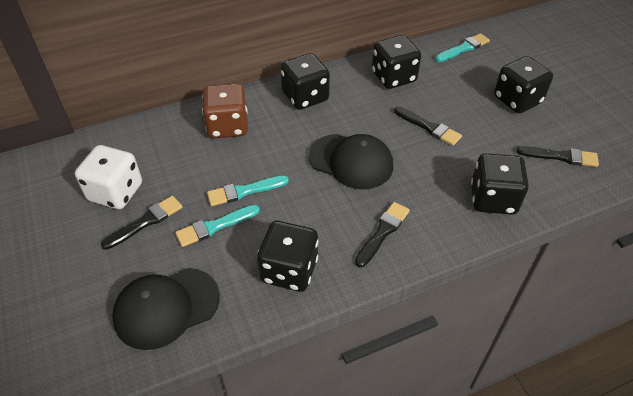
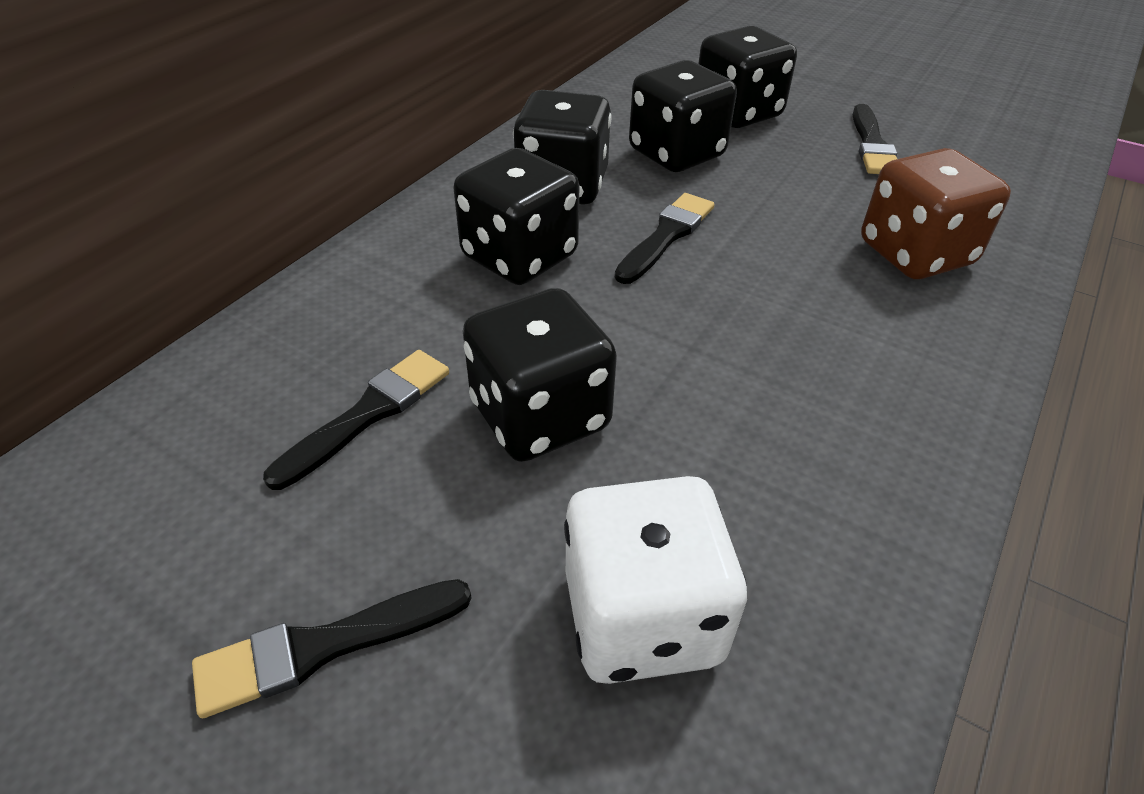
black cap: [112,268,220,350] [309,134,393,189] = 2 -> none = 0
turquoise brush: [175,205,260,247] [207,176,289,206] [435,33,490,62] = 3 -> none = 0

